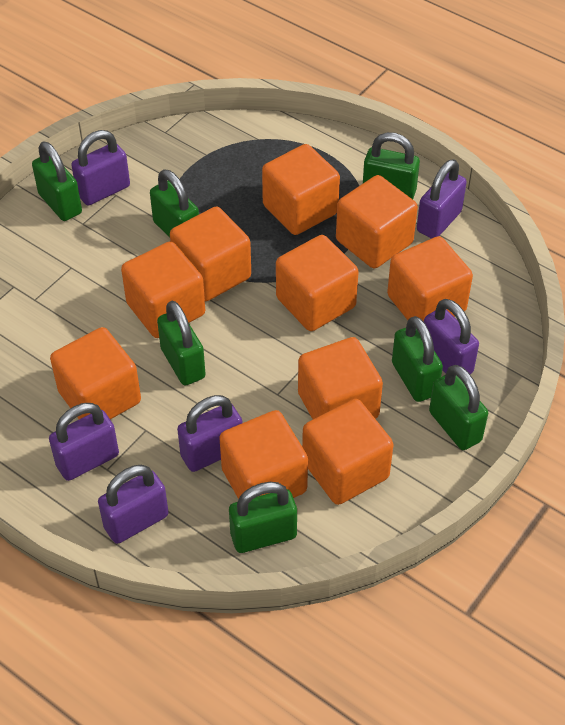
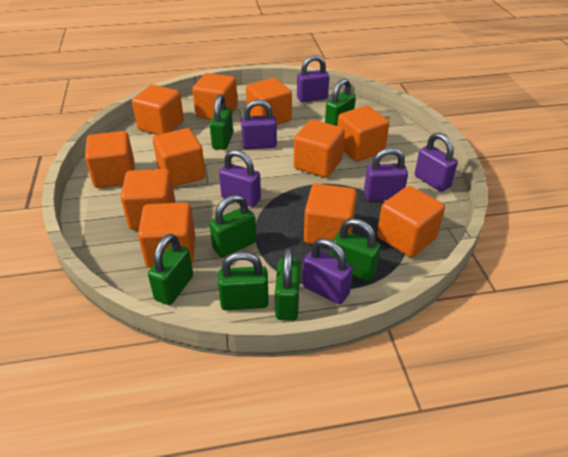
orange cube: [50,327,141,419] [121,241,205,338] [170,207,251,301] [219,410,308,499] [262,144,340,235] [276,235,359,331] [298,337,383,419] [302,399,394,505] [336,175,418,269] [387,236,473,322] = 10 -> [85,131,135,188] [120,169,175,229] [132,85,184,135] [138,202,195,268] [153,128,206,187] [192,73,238,120] [246,78,292,125] [294,120,345,178] [304,184,357,244] [337,106,389,162] [377,186,445,258] = 11

